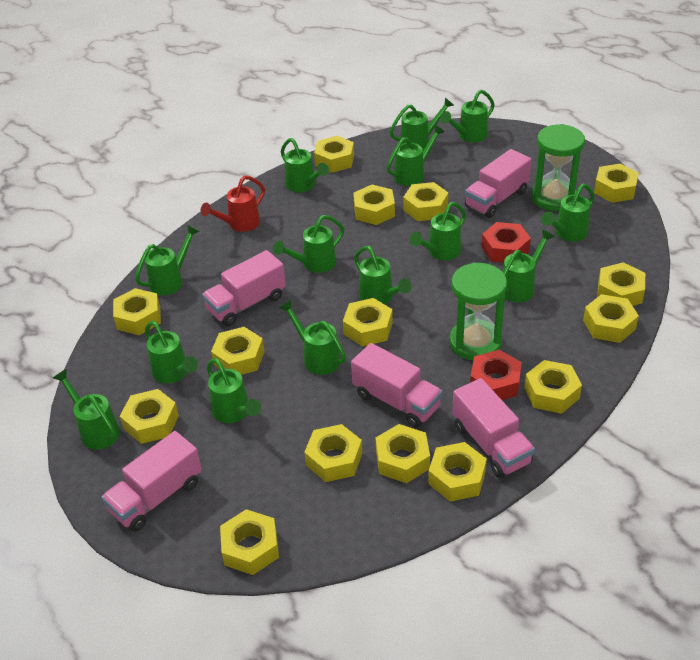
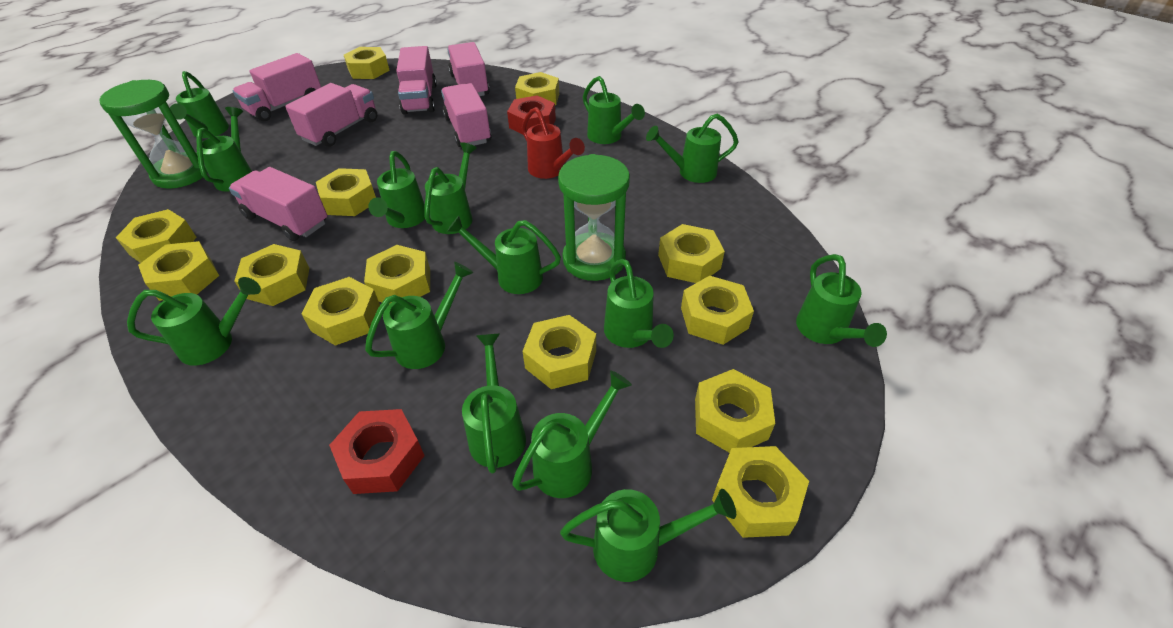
pink truck: [101,431,202,532] [202,250,286,326] [351,343,443,428] [452,378,535,478] [465,149,532,218] = 5 -> [229,167,327,241] [232,53,321,121] [285,83,377,147] [396,46,437,114] [441,83,492,147] [448,42,490,96] = 6
yellow nut: [113,288,161,335] [120,389,179,444] [211,327,265,375] [220,509,279,575] [304,424,362,482] [314,136,354,173] [343,298,393,347] [353,185,395,225] [376,424,430,483] [403,182,449,221] [428,442,487,502] [524,360,582,414] [583,294,639,343] [594,163,639,203] [597,262,645,306] = 15 -> [115,209,196,263] [138,241,219,301] [234,244,309,306] [302,277,380,346] [316,168,376,216] [344,47,390,79] [364,245,430,303] [515,72,559,105] [523,315,596,389] [658,224,725,283] [681,276,754,345] [695,369,775,453] [712,446,809,538] = 13

